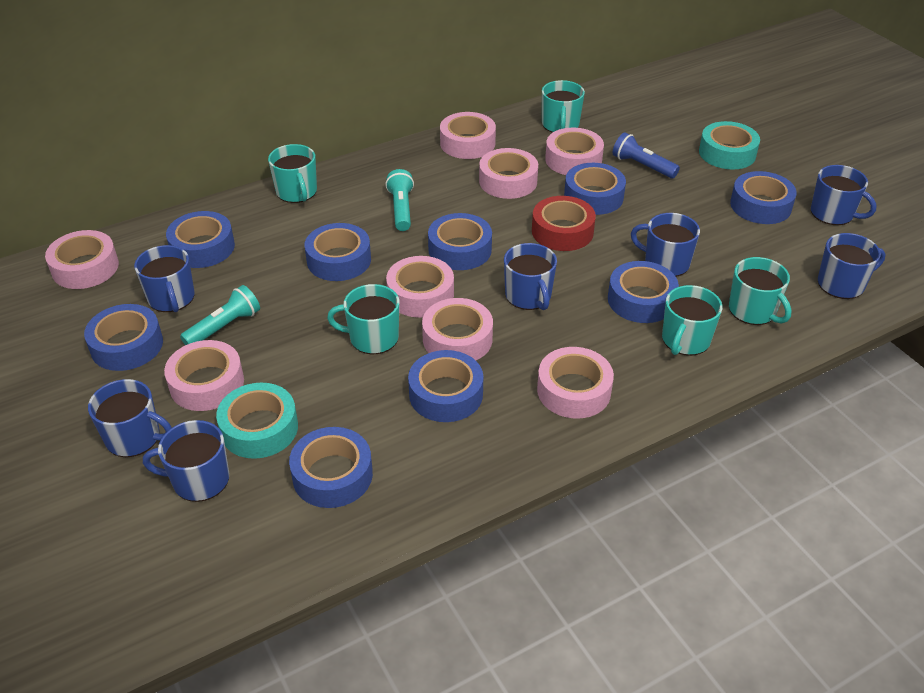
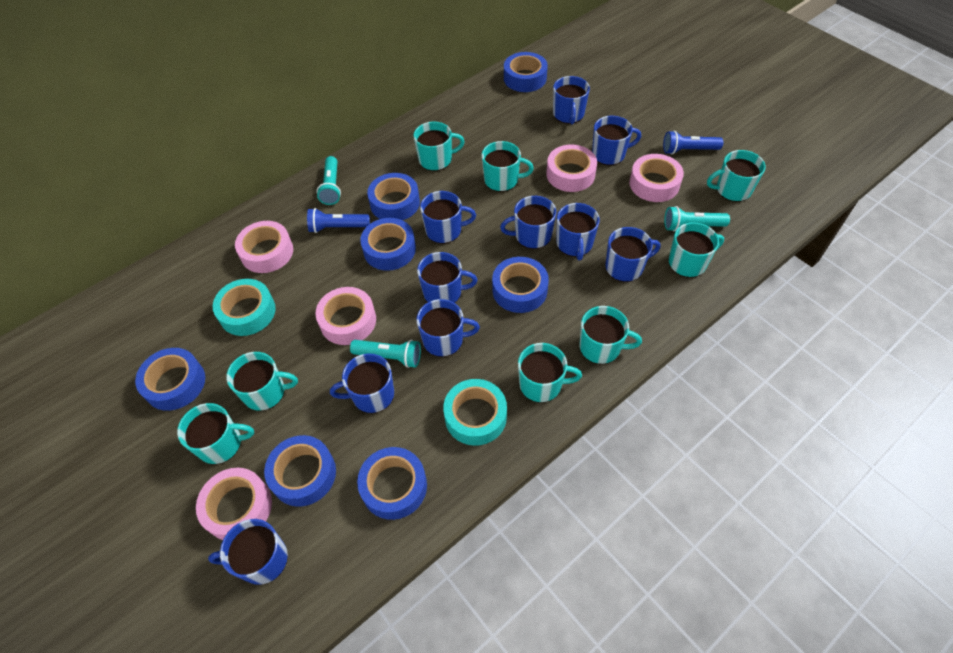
blue flashlight: [613,132,680,178] = 1 -> [307,208,370,233] [663,131,723,154] = 2
blue mug: [88,379,172,457] [134,245,195,312] [143,420,229,502] [504,243,557,310] [631,213,700,277] [811,165,877,225] [818,233,885,299] = 7 -> [208,519,288,585] [330,353,394,413] [416,299,480,357] [417,252,478,303] [420,191,476,244] [500,196,556,249] [553,76,590,124] [556,203,600,260] [592,116,641,165] [605,227,661,282] = 10
blue tape: [84,304,163,371] [166,211,235,268] [289,427,373,508] [305,223,371,281] [408,350,483,422] [428,213,492,270] [564,163,626,215] [608,261,679,323] [730,171,797,224] = 9 -> [135,348,205,411] [264,435,336,507] [357,447,427,520] [360,218,416,271] [367,173,420,220] [492,257,549,313] [504,52,548,92] = 7
pink tape: [45,230,119,289] [164,340,244,411] [386,256,454,318] [422,298,493,360] [440,112,496,159] [479,148,538,199] [537,347,614,419] [545,128,604,175] = 8 -> [196,468,272,540] [235,221,293,273] [316,287,376,345] [546,145,597,192] [629,154,684,202] = 5
red tape: [532,196,596,251] = 1 -> none = 0
turquoise flashlight: [180,285,260,345] [385,169,414,231] = 2 -> [317,156,341,205] [350,340,421,368] [664,206,730,231] = 3
turquoise mug: [268,144,317,203] [327,284,399,354] [542,80,585,133] [662,285,722,356] [729,257,792,325] = 5 -> [177,403,254,464] [226,352,298,411] [413,122,465,171] [482,141,534,192] [518,343,582,403] [580,306,642,364] [669,222,724,278] [707,150,766,202] = 8

